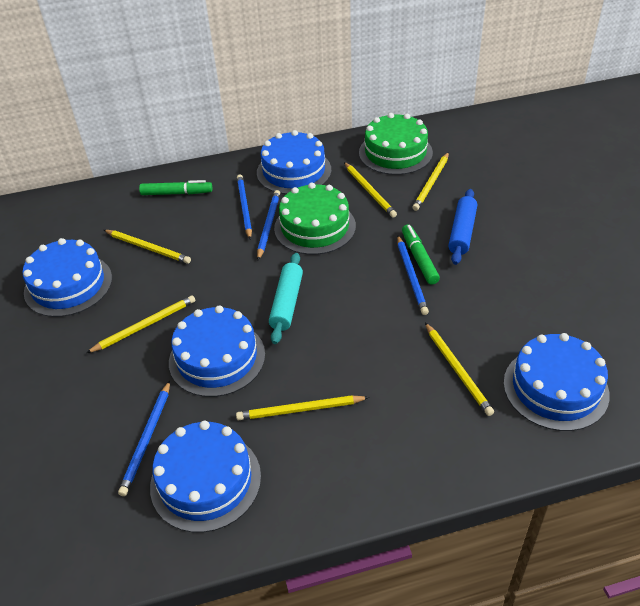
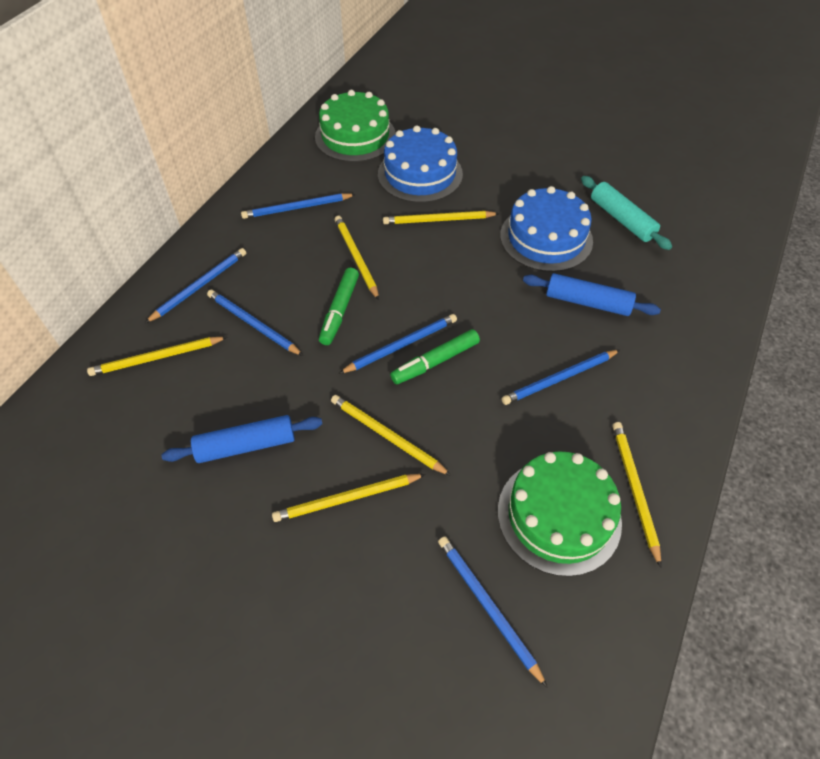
blue cake: [22,238,112,317] [150,421,261,533] [169,306,265,397] [257,130,331,194] [504,333,610,431] = 5 -> [378,125,463,203] [500,186,593,272] = 2
blue pencil: [118,381,170,496] [237,174,252,239] [257,190,280,260] [397,236,429,315] = 4 -> [145,248,246,323] [207,290,304,356] [241,193,356,219] [339,314,457,374] [438,536,547,687] [501,350,620,405] = 6
blue rolling pin: [448,189,477,265] = 1 -> [161,415,322,463] [523,273,661,316] = 2

